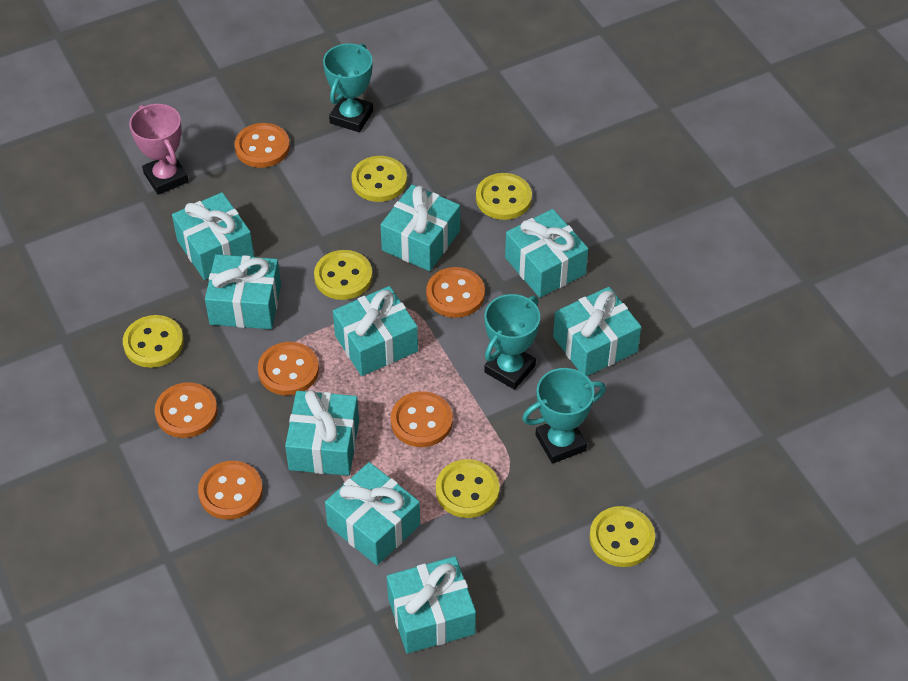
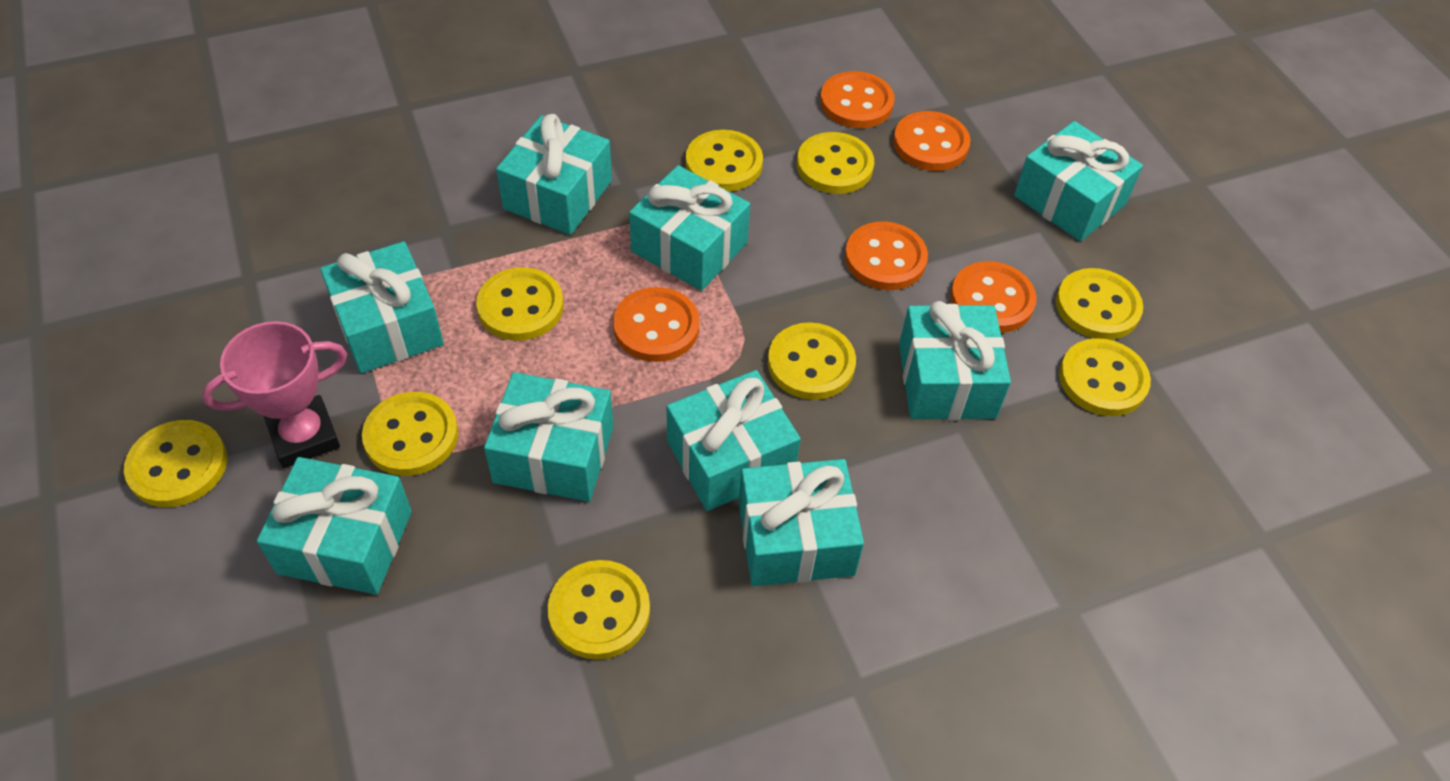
orange button: [155,382,218,438] [198,461,263,520] [234,123,290,168] [258,342,319,395] [391,391,453,447] [426,267,485,318] = 6 -> [613,287,699,362] [820,71,895,128] [845,222,928,290] [893,111,970,171] [950,261,1037,333] = 5
turquoise trophy: [323,43,373,132] [484,294,540,390] [522,368,606,464] = 3 -> none = 0
yellow button: [123,315,184,368] [314,250,373,300] [351,156,407,202] [436,459,500,518] [476,173,532,220] [589,506,655,567] = 6 -> [124,420,227,507] [362,392,458,476] [476,267,564,341] [547,560,650,660] [686,130,763,191] [768,322,856,400] [797,132,874,194] [1056,268,1143,340] [1059,338,1151,416] = 9

